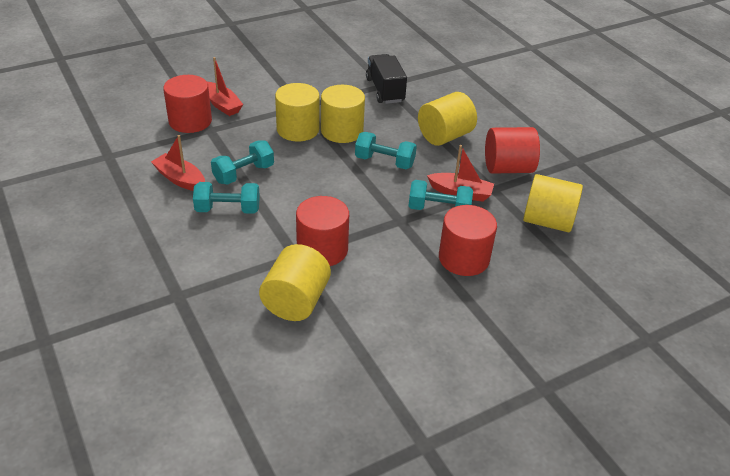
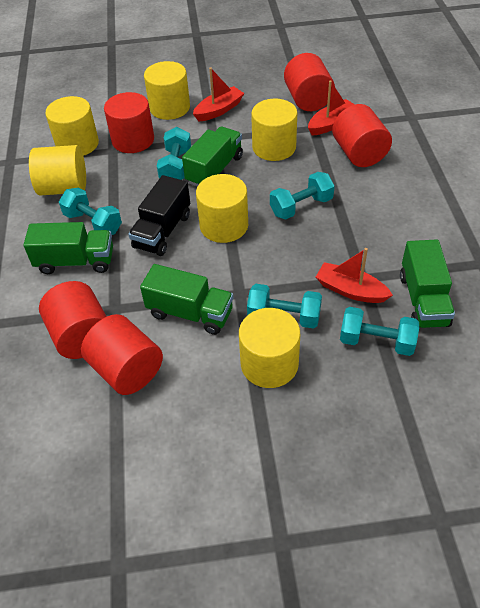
green truck: none = 0 -> [23,222,113,274] [140,264,233,335] [182,126,243,187] [400,239,455,328] = 4
red cylinder: [163,75,212,133] [296,196,349,266] [439,205,497,276] [485,127,540,174] = 4 -> [39,281,107,359] [81,314,163,395] [104,92,154,153] [284,53,335,111] [332,104,392,167] = 5
turquoise dumbbell: [193,182,260,214] [211,140,274,185] [355,132,417,169] [409,180,473,210] = 4 -> [59,188,122,235] [157,127,191,180] [247,284,322,329] [270,172,335,220] [340,307,419,356] = 5
yellow cylinder: [259,244,331,321] [275,83,320,142] [321,85,365,143] [418,92,477,146] [523,174,583,232] = 5 -> [29,145,86,196] [45,96,99,156] [144,61,190,120] [196,174,248,243] [239,308,300,388] [251,99,297,161] = 6

